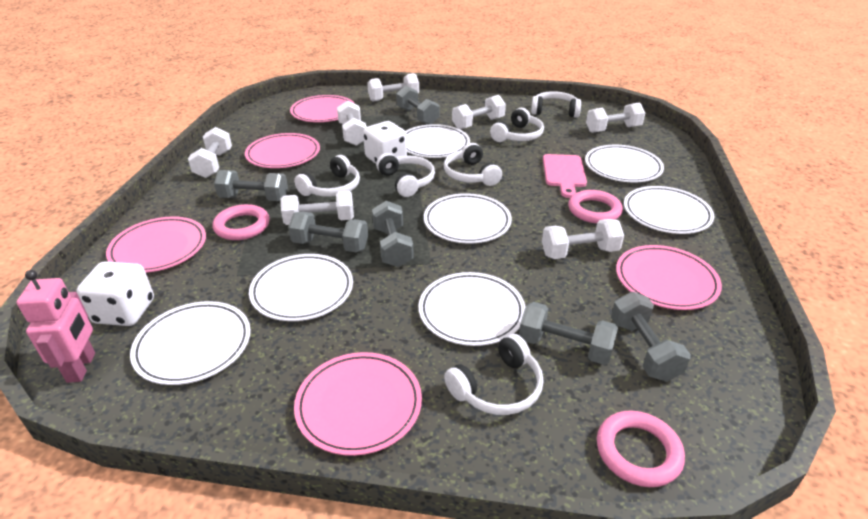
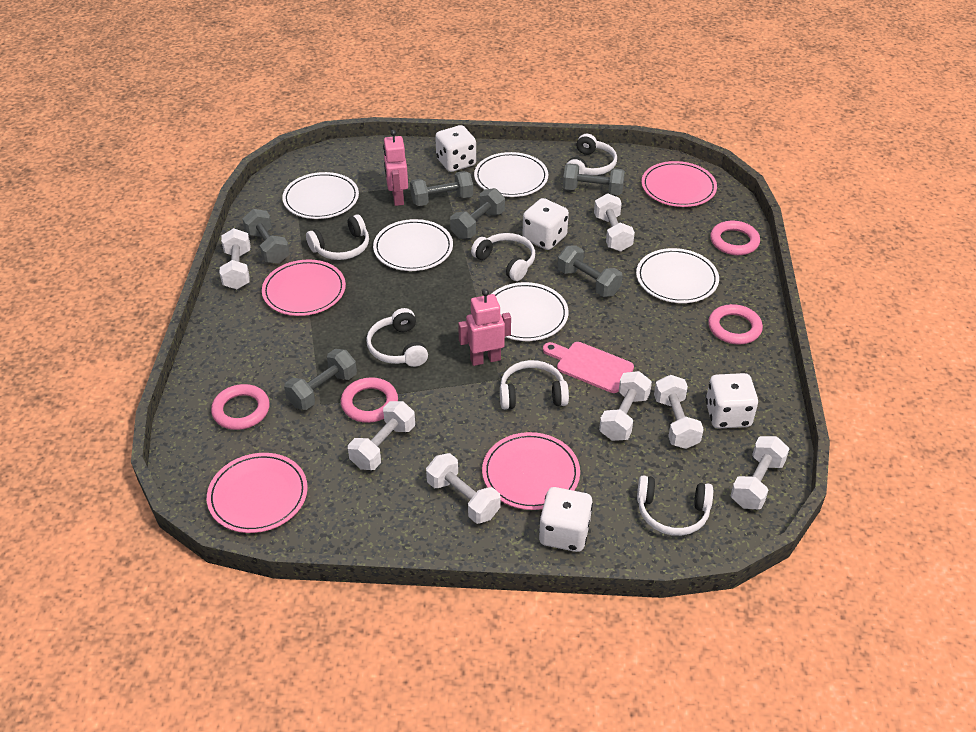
pink plate: [106,216,206,273] [245,133,320,168] [290,95,355,122] [294,352,422,456] [616,245,722,310] = 5 -> [207,453,308,533] [262,260,346,316] [482,432,580,510] [642,161,717,207] = 4
pink ring: [213,204,270,240] [568,190,623,223] [597,410,685,487] = 3 -> [211,384,270,430] [341,377,398,423] [708,304,763,344] [710,221,760,255] = 4
pink robot: [16,270,95,383] = 1 -> [383,130,408,206] [458,289,511,366] = 2
white dice: [76,261,154,326] [363,121,407,164] = 2 -> [435,125,476,172] [522,198,569,250] [539,487,593,552] [706,373,758,429] = 4
white plate: [130,301,251,385] [249,254,353,321] [406,124,470,158] [418,272,526,346] [424,193,512,244] [585,145,664,182] [624,186,714,234] = 7 -> [282,172,359,219] [373,219,453,271] [474,152,548,197] [492,282,568,341] [636,248,719,303] = 5

